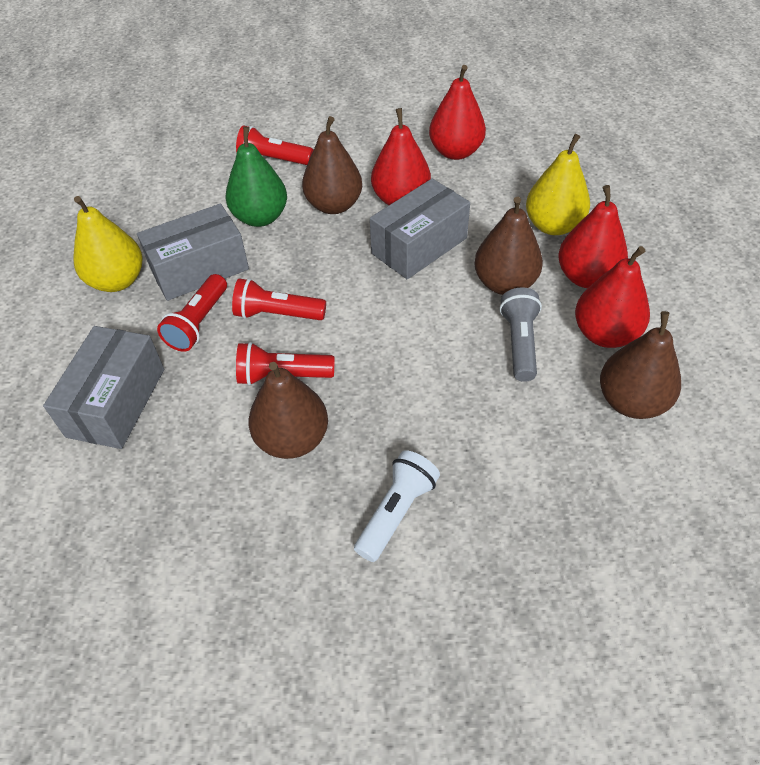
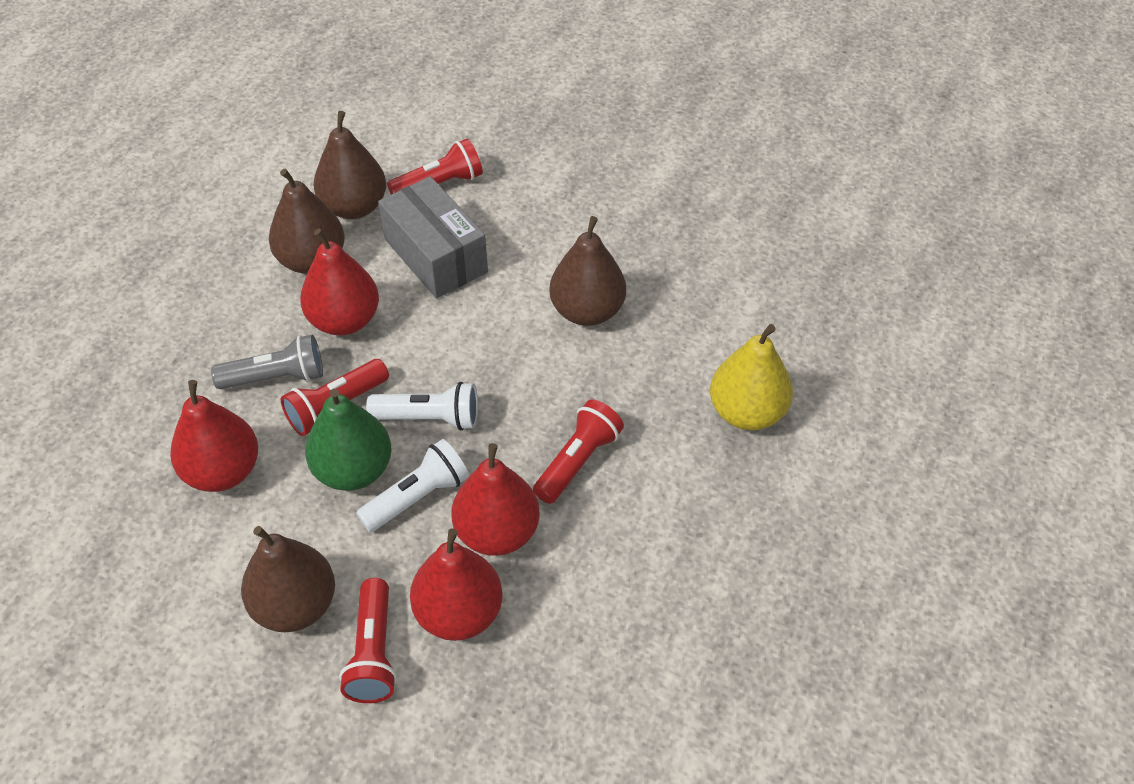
grey box: [43,326,164,449] [137,203,249,301] [370,178,470,279] = 3 -> [378,176,488,299] = 1
white flashlight: [354,450,440,562] = 1 -> [356,439,469,532] [366,382,478,431] = 2
yellow pear: [73,196,143,292] [526,134,590,235] = 2 -> [710,324,793,430] = 1

